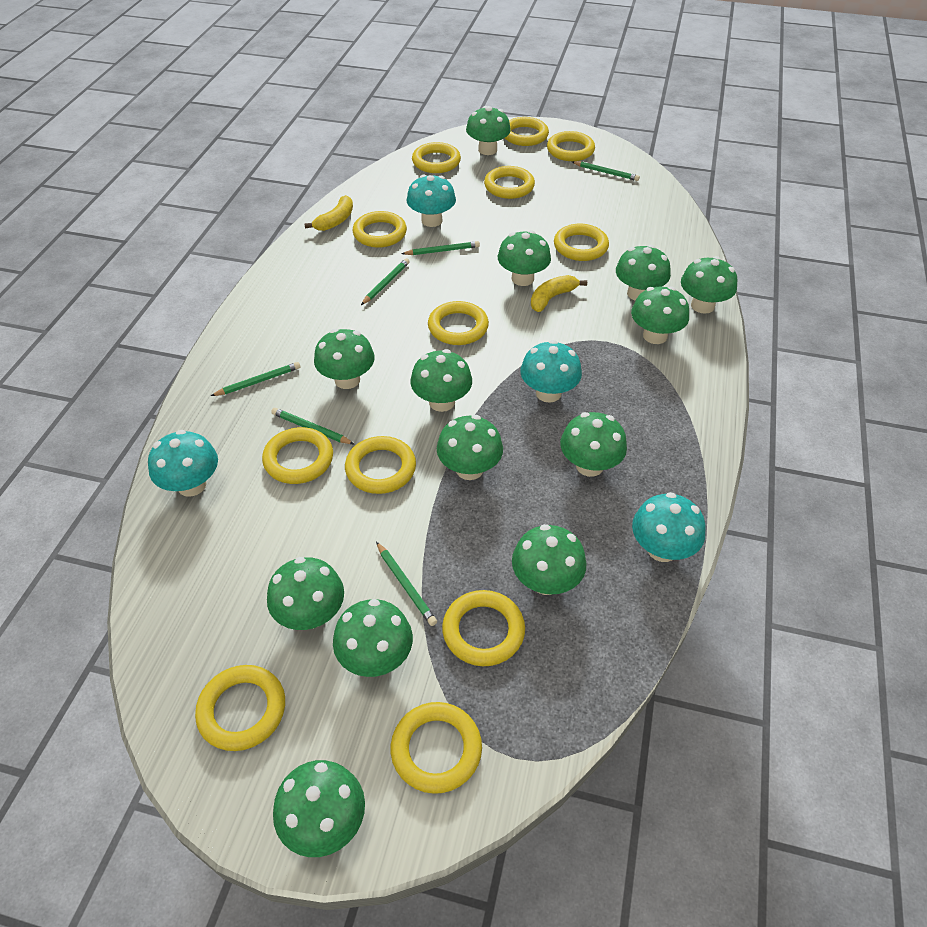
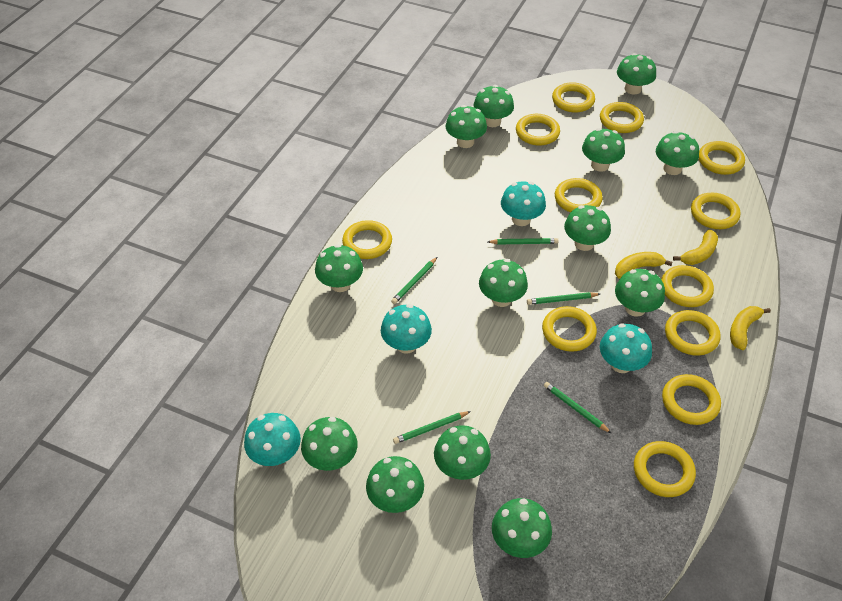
green pencil: [211,362,300,396] [271,408,354,444] [361,258,410,305] [376,542,437,626] [401,241,480,255] [572,161,640,181] = 6 -> [391,257,437,304] [393,411,471,444] [488,238,559,245] [527,292,600,305] [544,382,612,434] = 5
yellow banana: [304,195,353,231] [531,275,587,312] = 2 -> [615,252,672,279] [673,229,718,265] [730,306,771,350] = 3

